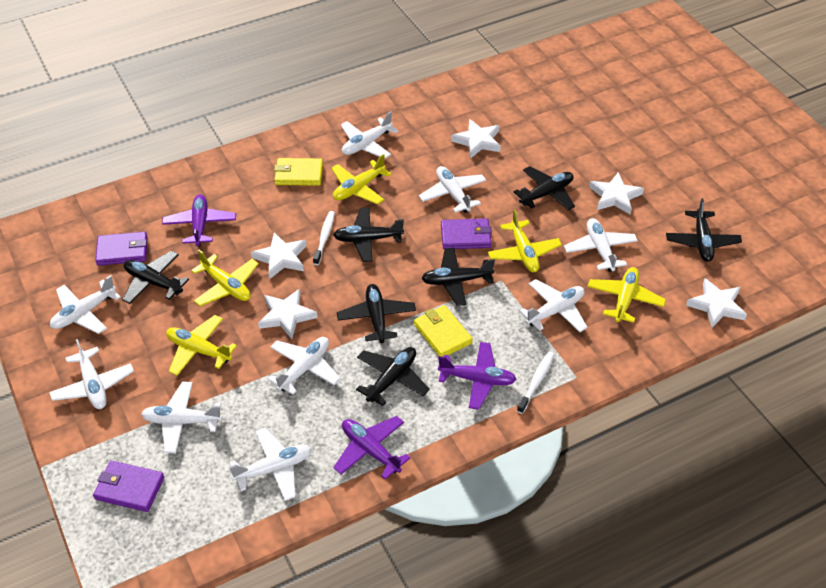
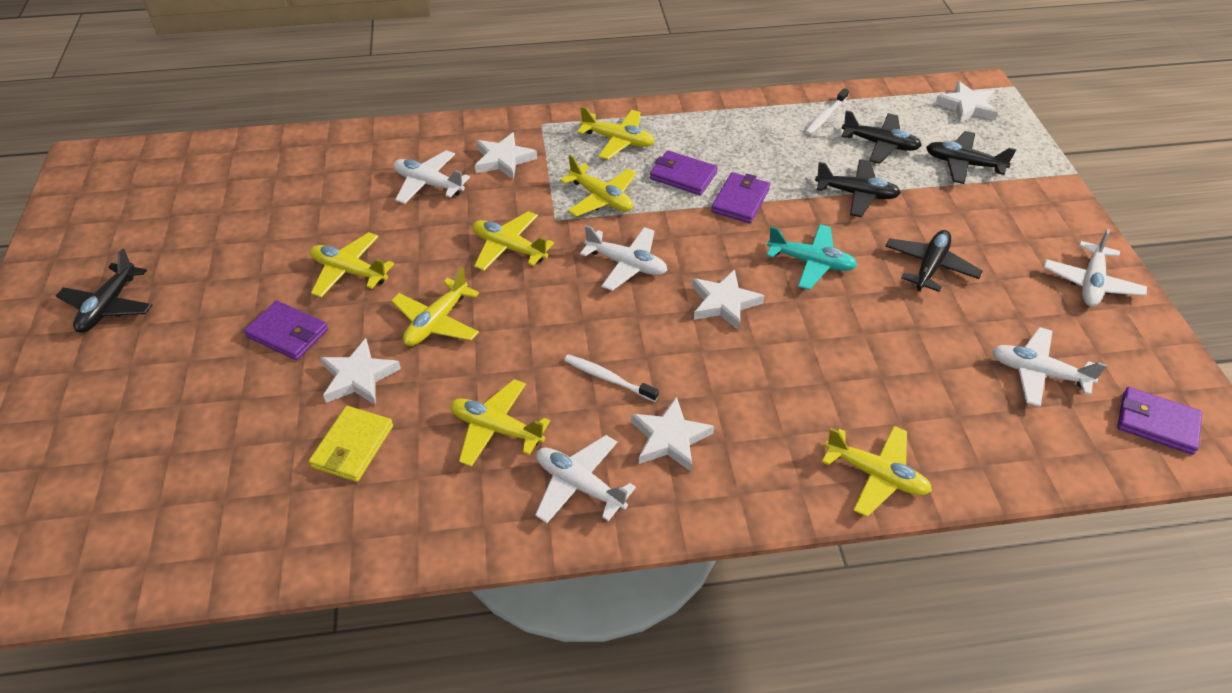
black plane: [122,251,189,304] [333,208,404,262] [337,284,416,343] [356,347,430,406] [421,248,495,306] [514,166,575,211] [666,198,742,262] = 7 -> [56,249,152,333] [815,159,901,217] [842,110,922,164] [885,230,982,292] [926,131,1016,184] = 5
purple plane: [162,194,236,247] [333,416,410,479] [438,342,517,410] = 3 -> none = 0
purple wallet: [93,461,164,512] [95,232,147,266] [441,218,492,249] = 3 -> [244,301,328,360] [650,150,718,195] [711,172,770,223] [1117,387,1202,455] = 4
turquoise plane: none = 0 -> [767,224,857,290] = 1
white plane: [49,339,134,409] [50,275,121,334] [141,381,223,453] [229,427,312,501] [267,337,341,395] [341,111,399,159] [419,166,486,213] [519,279,588,332] [564,218,638,272] = 9 -> [393,150,470,204] [535,435,636,523] [580,225,668,291] [992,327,1107,407] [1044,229,1147,306] = 5
yellow plane: [166,315,237,376] [191,250,259,306] [331,154,392,204] [488,210,562,272] [587,267,666,323] = 5 -> [310,232,394,297] [391,267,479,346] [450,379,550,467] [473,211,554,271] [560,155,636,217] [577,106,655,160] [822,426,932,517] = 7
yellow wallet: [274,158,323,186] [414,305,473,357] = 2 -> [309,406,393,482] = 1

